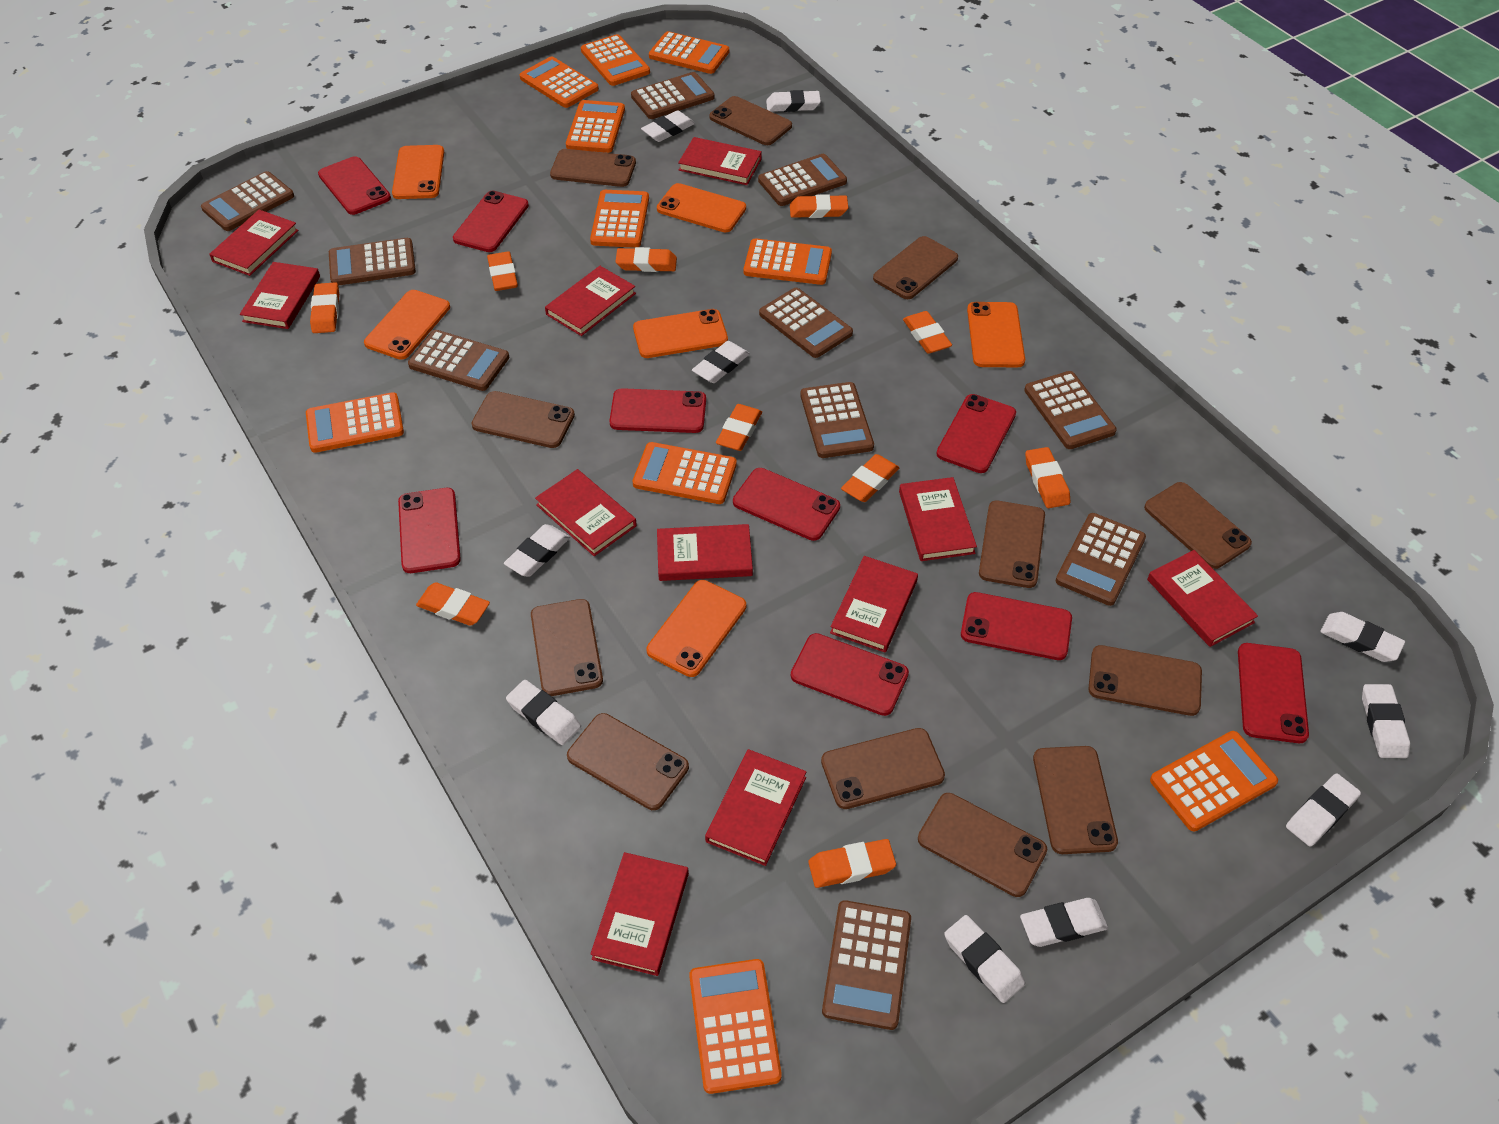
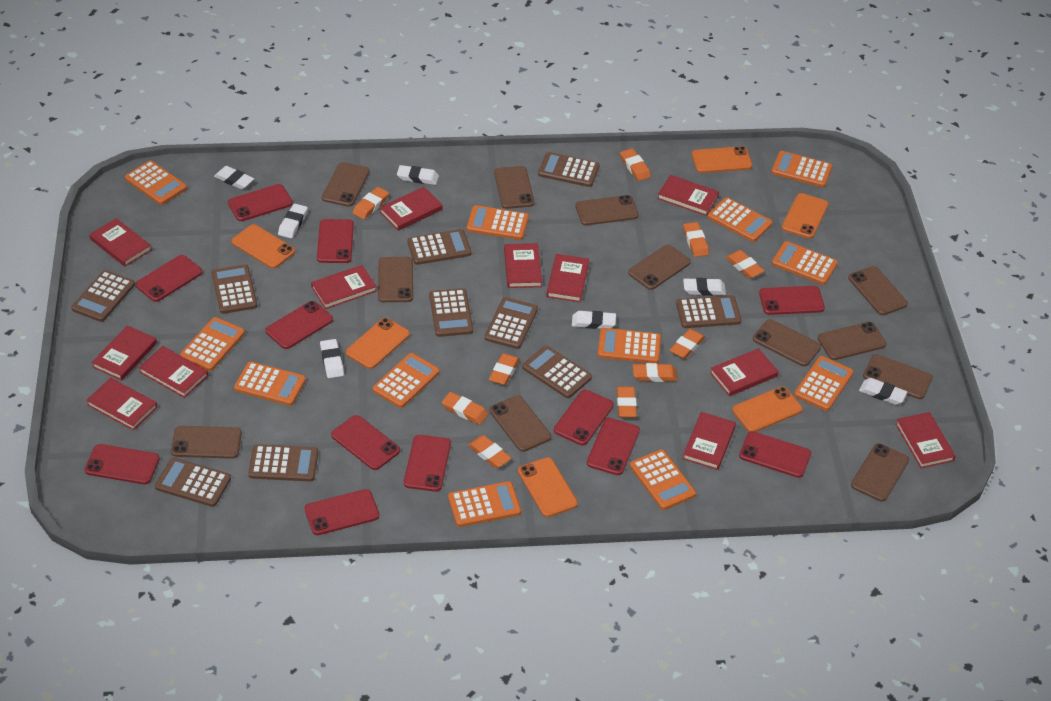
orange calculator: [306,392,404,453] [519,56,599,108] [566,100,625,153] [581,34,650,86] [590,190,649,248] [633,442,737,504] [649,31,729,74] [689,959,782,1094] [744,238,832,285] [1150,731,1278,831] = 10 -> [125,160,187,205] [180,317,245,371] [234,361,306,406] [373,353,440,408] [448,481,521,527] [467,205,529,240] [598,328,661,363] [630,449,696,510] [708,197,772,242] [771,151,833,187] [772,241,838,285] [794,356,854,411] = 12
red book: [209,210,298,276] [240,262,320,329] [535,469,637,556] [545,266,636,336] [590,852,689,976] [657,524,753,581] [678,137,762,185] [705,749,806,866] [830,556,918,652] [899,477,977,561] [1147,550,1258,647] = 11 -> [86,378,158,431] [89,218,152,267] [92,325,157,381] [139,346,208,398] [311,265,377,309] [380,187,443,231] [504,243,542,288] [546,254,589,302] [657,175,719,216] [683,412,736,470] [710,348,779,396] [896,412,956,468] = 12
red phone: [318,156,391,215] [398,488,461,573] [453,190,529,252] [609,388,706,433] [733,468,840,541] [791,633,909,716] [937,394,1016,473] [961,592,1072,660] [1238,643,1309,743] = 9 -> [84,444,160,484] [136,255,202,302] [228,184,293,221] [265,301,333,349] [305,489,379,535] [317,219,354,263] [331,415,400,470] [404,435,451,492] [554,390,614,445] [587,418,640,475] [739,431,811,478] [759,286,825,315] = 12
white eraser: [504,524,570,577] [506,680,581,745] [641,110,695,142] [692,341,750,383] [766,90,821,112] [944,915,1025,1003] [1020,898,1108,947] [1286,774,1361,846] [1321,612,1405,662] [1362,684,1410,758] = 10 -> [214,166,254,189] [278,204,308,238] [320,339,344,378] [397,165,439,185] [572,311,616,329] [683,278,726,296] [859,378,907,405] = 7

